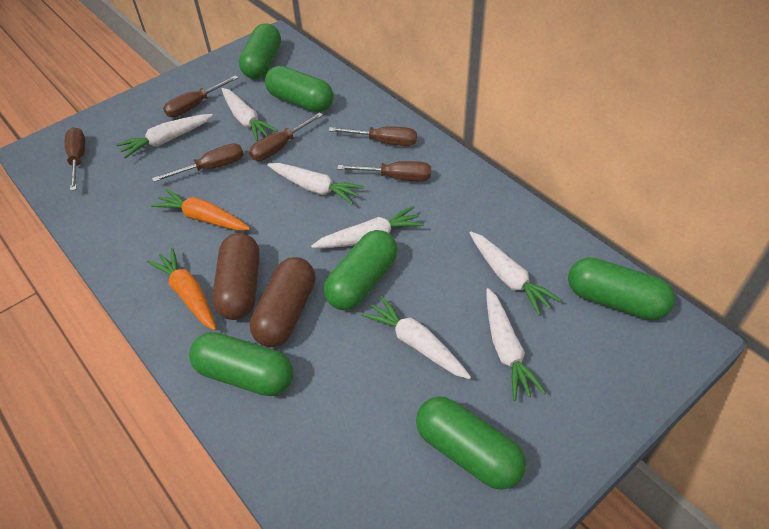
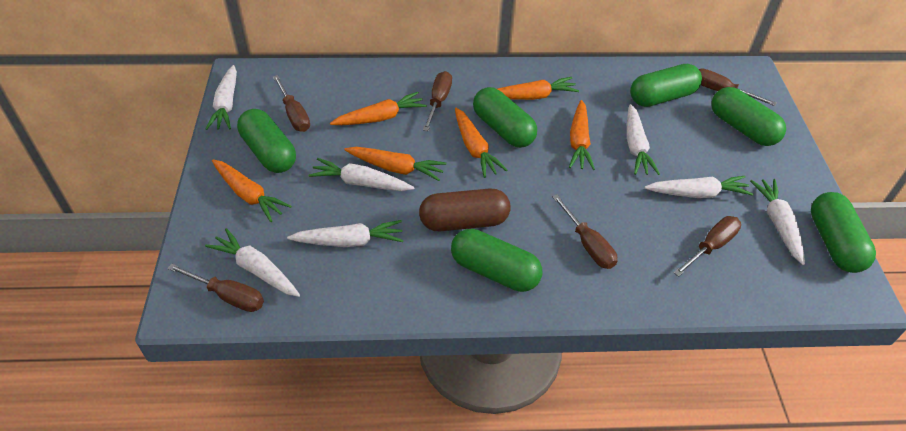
brown capsule: [212,233,260,320] [250,257,316,347] = 2 -> [419,188,511,231] = 1
orange carrot: [147,247,216,331] [151,188,250,231] = 2 -> [212,159,292,222] [330,92,427,125] [344,147,447,181] [455,108,507,178] [498,77,579,100] [569,100,595,170] = 6

